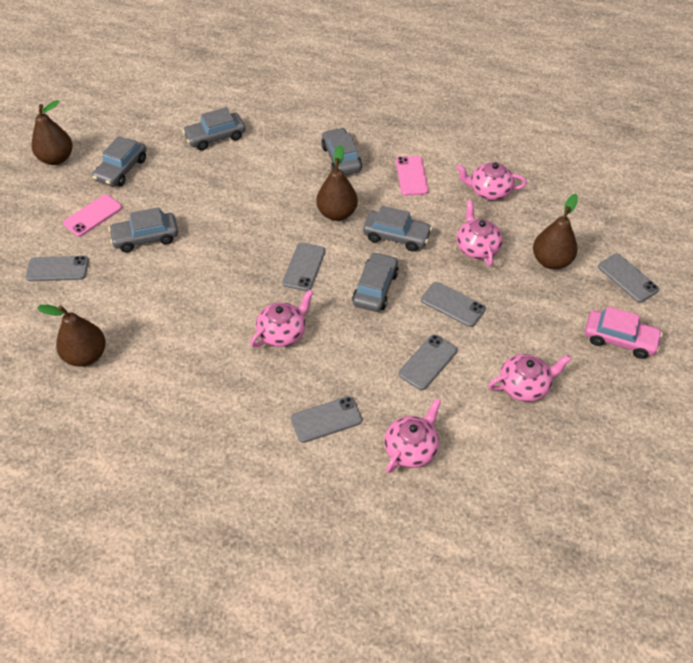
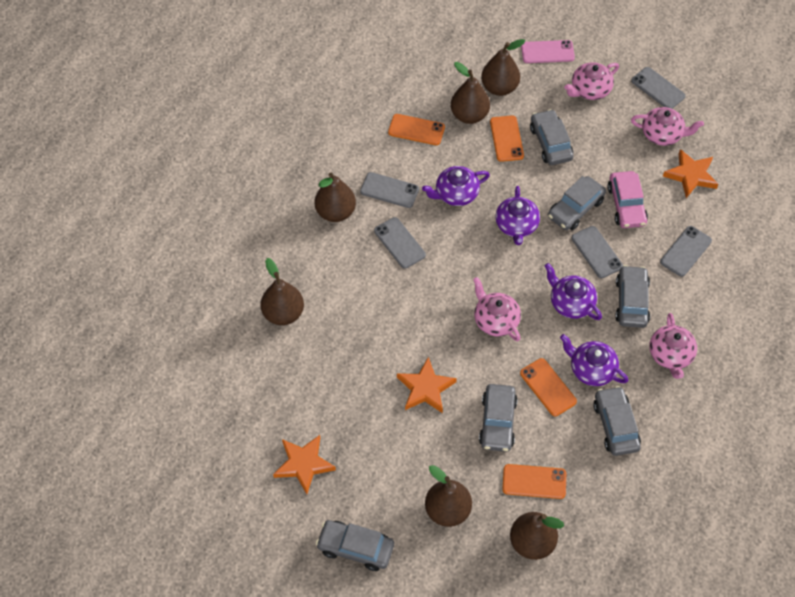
brown pear: [32,100,72,165] [37,305,106,367] [316,145,358,221] [533,194,578,269] = 4 -> [260,258,304,325] [315,173,356,222] [425,465,472,527] [451,62,490,124] [481,39,525,96] [510,512,564,560] = 6
grey phone: [26,256,89,281] [282,242,325,291] [291,396,362,443] [398,334,457,390] [421,282,486,327] [598,254,659,303] = 6 -> [360,172,419,208] [374,217,426,269] [572,226,623,278] [631,67,686,109] [660,226,712,277] = 5
orange phone: none = 0 -> [388,114,445,145] [490,115,524,162] [502,464,566,499] [520,358,577,416] = 4
orange star: none = 0 -> [273,435,336,494] [397,357,457,413] [663,149,718,198] = 3
pink phone: [63,194,122,237] [396,156,428,196] = 2 -> [521,40,575,63] = 1
pink teapot: [250,290,313,347] [384,398,441,473] [456,162,527,200] [457,200,503,266] [488,354,572,402] = 5 -> [473,277,521,341] [564,62,619,100] [631,107,704,146] [649,313,697,379] = 4
purple teapot: none = 0 -> [422,166,490,206] [495,186,540,245] [545,263,602,320] [560,334,628,386] = 4

